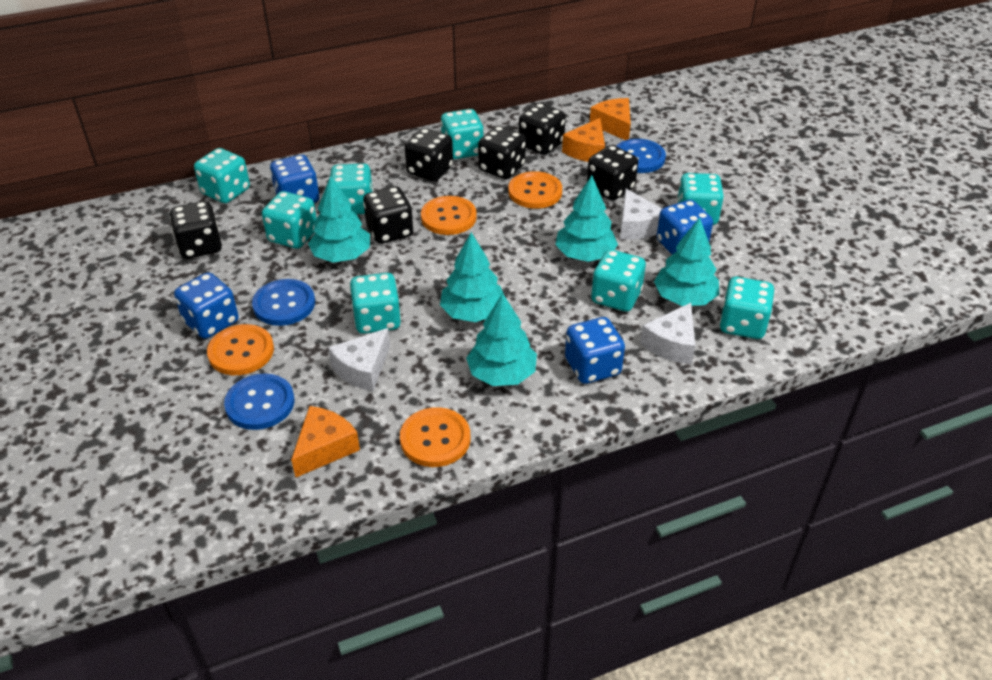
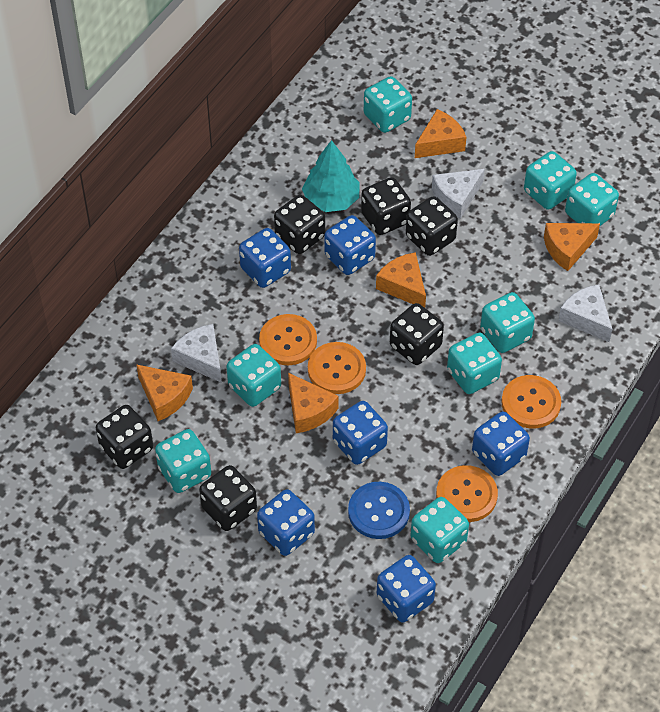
blue button: [224,373,295,430] [252,279,315,326] [617,139,666,173] = 3 -> [348,482,410,539] = 1
blue dice: [174,272,239,339] [270,155,319,203] [565,317,625,384] [657,200,713,255] = 4 -> [239,228,291,288] [257,489,315,556] [324,215,376,275] [333,401,388,465] [377,555,436,623] [472,412,530,476] = 6
orange cheese: [291,406,360,477] [562,118,605,162] [590,98,631,140] = 3 -> [136,364,193,421] [288,373,339,433] [376,252,426,308] [415,109,466,158] [544,223,600,271] = 5
turquoise tree: [308,176,370,263] [440,232,504,322] [466,293,537,386] [555,176,618,262] [654,218,719,306] = 5 -> [302,140,360,212] = 1

